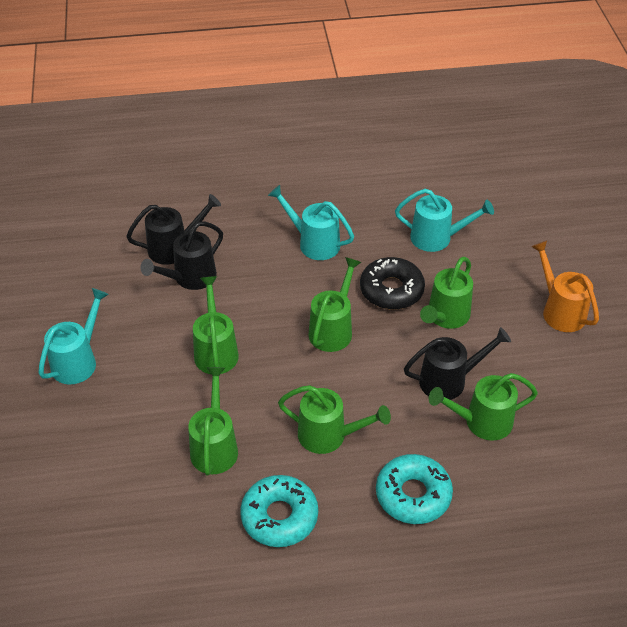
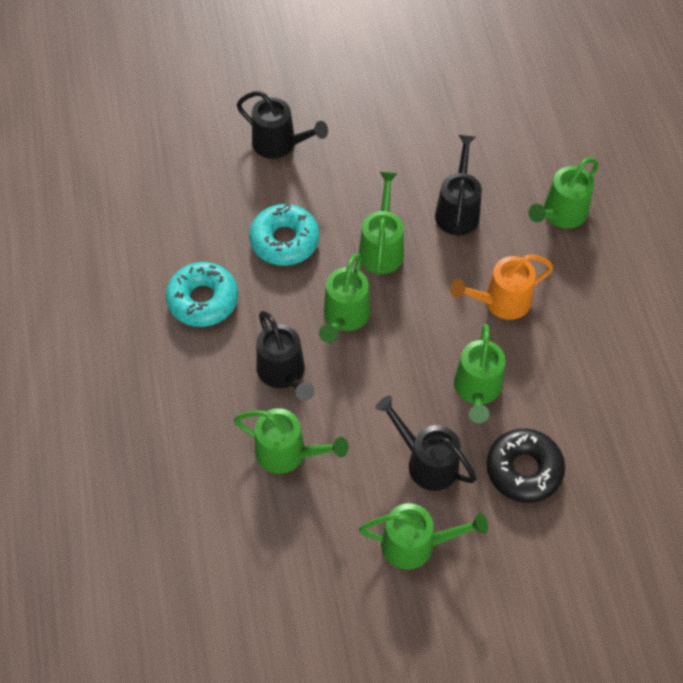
black watering can: [126,194,221,265] [140,221,223,290] [404,327,511,400] = 3 -> [237,91,328,159] [256,311,315,401] [375,396,476,491] [435,135,482,235] = 4
turquoise watering can: [38,288,109,384] [268,185,354,260] [395,189,494,252] = 3 -> none = 0

